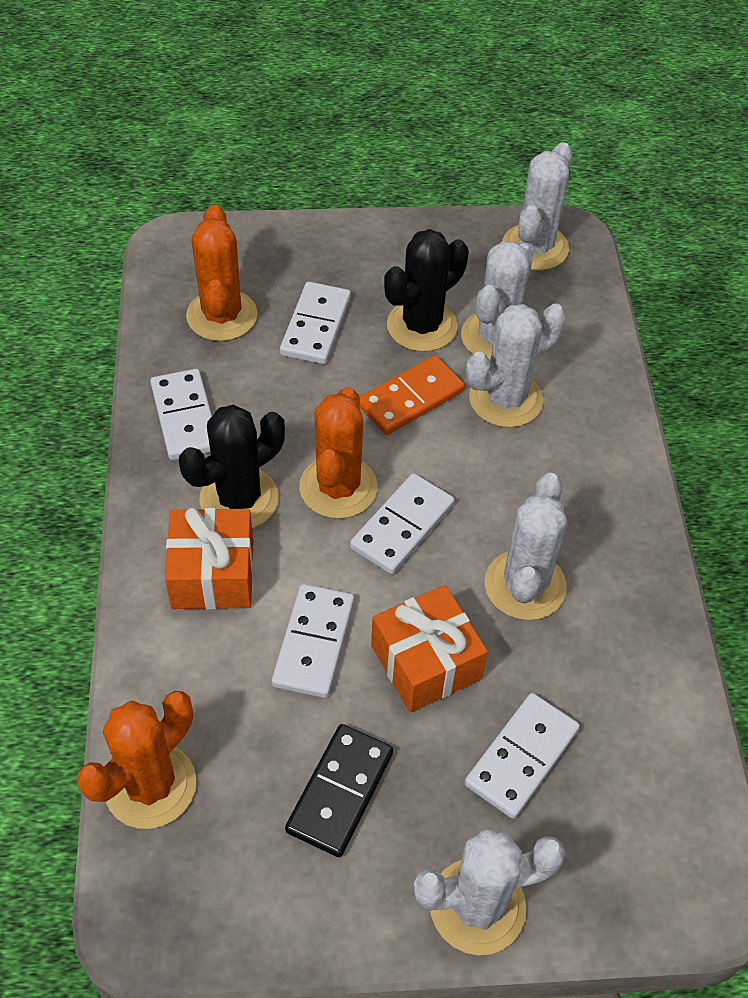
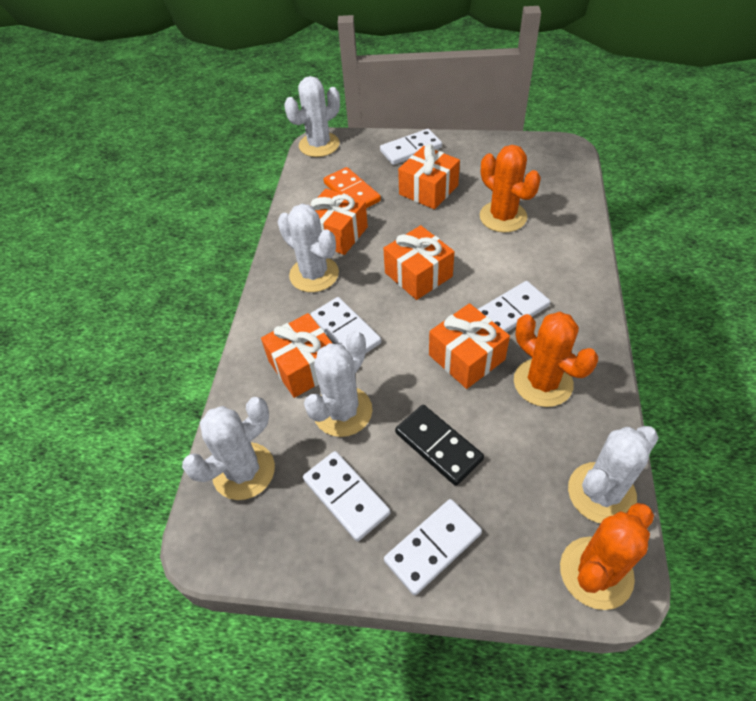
black cactus: [179,405,285,528] [384,229,469,352] = 2 -> none = 0
orange gift: [165,508,253,609] [371,585,488,713] = 2 -> [261,313,332,398] [311,188,368,255] [383,225,454,300] [398,144,460,209] [429,303,510,389] = 5

